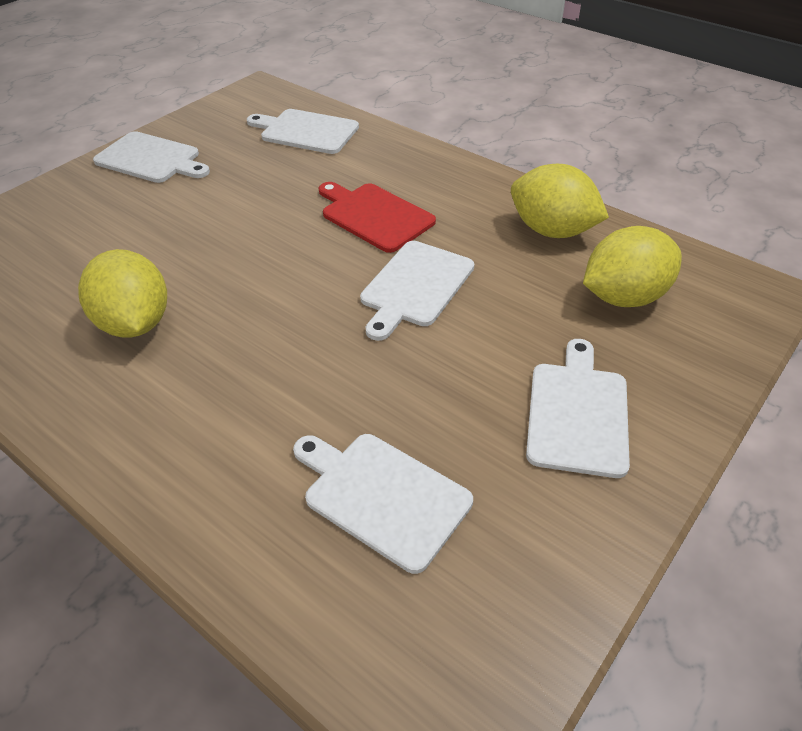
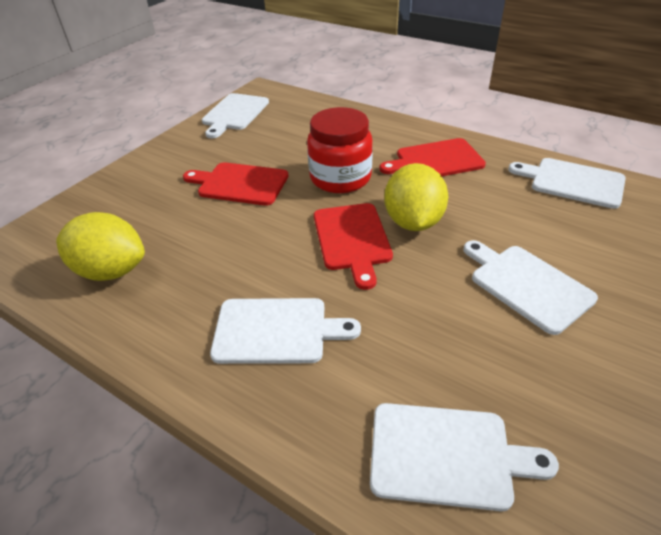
red cutting board: [319,182,436,253] = 1 -> [183,162,289,206] [314,203,393,290] [380,138,486,176] = 3
red jar: none = 0 -> [307,107,373,193] = 1
yellow lemon: [78,249,167,337] [511,164,609,238] [583,226,682,307] = 3 -> [56,212,145,281] [384,163,448,231] = 2

